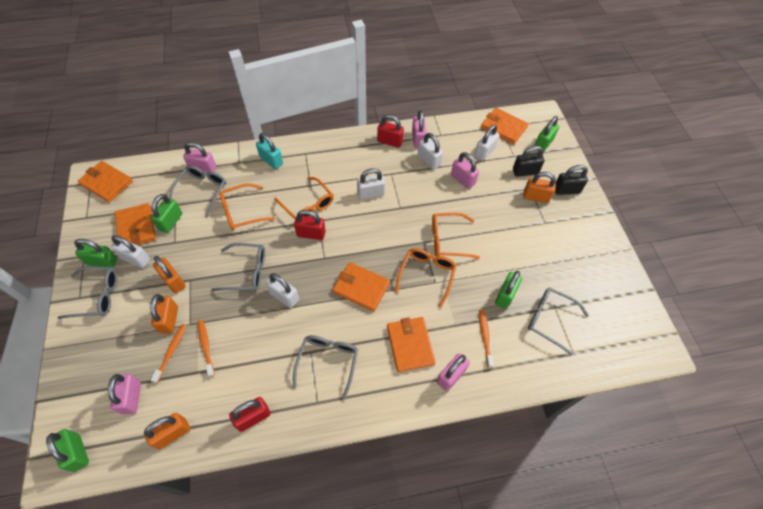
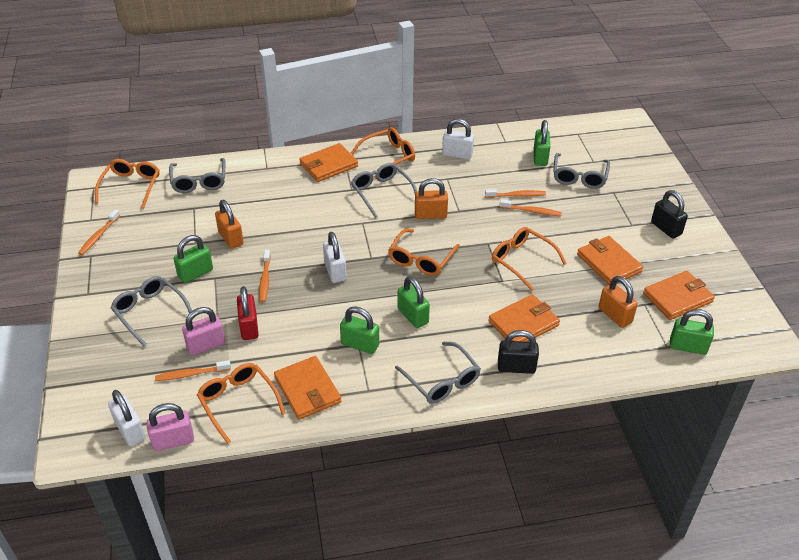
orange glasses: [219,184,275,230] [274,177,334,219] [395,248,457,308] [432,213,480,259] = 4 -> [95,159,160,208] [197,363,286,444] [351,127,415,179] [388,229,460,276] [492,227,567,291] = 5
orange padlock: [144,413,190,450] [150,294,178,334] [153,256,186,293] [523,172,556,203] = 4 -> [215,200,244,249] [415,178,448,219] [599,276,638,328] = 3
orange toothbrush: [151,324,187,383] [198,320,215,377] [479,310,494,368] = 3 -> [78,210,120,255] [155,360,231,381] [259,250,271,302] [485,189,546,198] [499,199,562,216] = 5
pink padlock: [108,374,141,415] [183,142,216,173] [412,110,427,148] [437,353,470,391] [451,152,479,189] = 5 -> [146,403,194,451] [182,307,225,355] = 2
red padlock: [229,397,271,432] [294,210,326,240] [377,114,404,148] = 3 -> [237,286,259,340] = 1
turquoise padlock: [256,133,283,169] = 1 -> none = 0
white padlock: [111,235,150,268] [266,273,299,308] [357,168,385,200] [418,133,443,170] [474,124,500,161] = 5 -> [108,390,146,446] [323,232,347,283] [442,119,474,160] = 3

